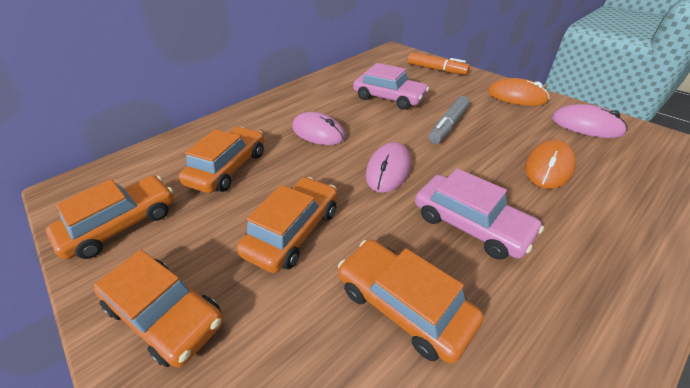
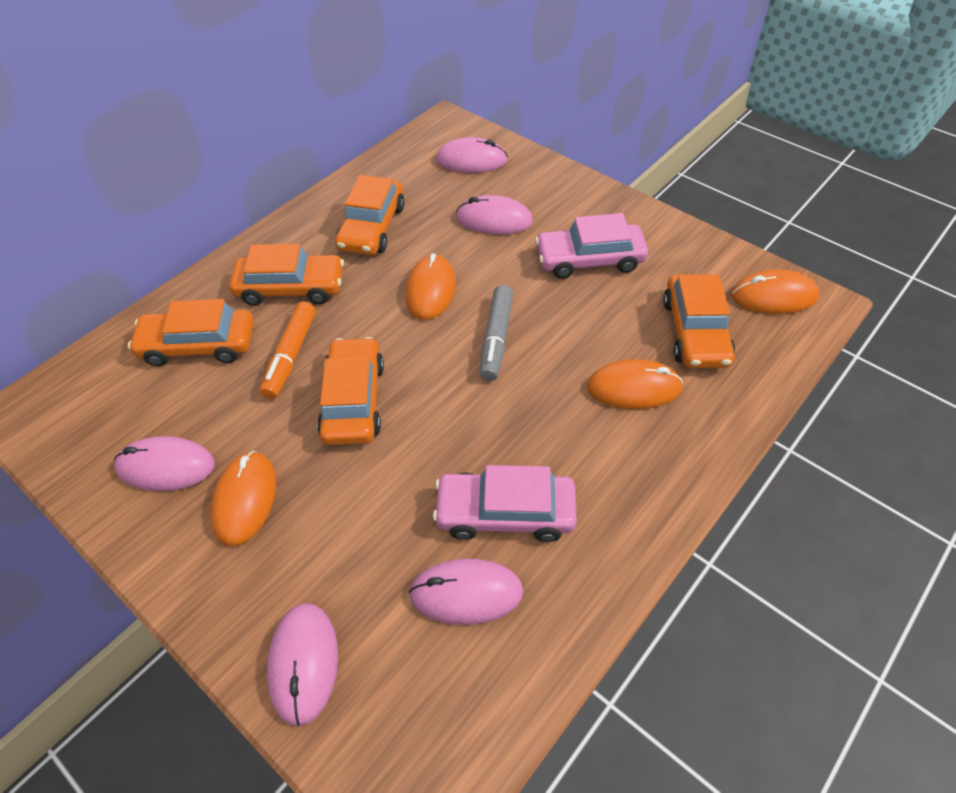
orange mouse: [488,78,550,106] [525,140,576,189] = 2 -> [210,451,276,547] [405,253,456,320] [587,359,683,409] [731,270,819,314] = 4
pink mouse: [292,112,346,145] [366,142,411,193] [552,104,627,138] = 3 -> [114,436,215,491] [267,603,338,727] [409,559,524,625] [436,137,508,173] [456,195,533,235] = 5

